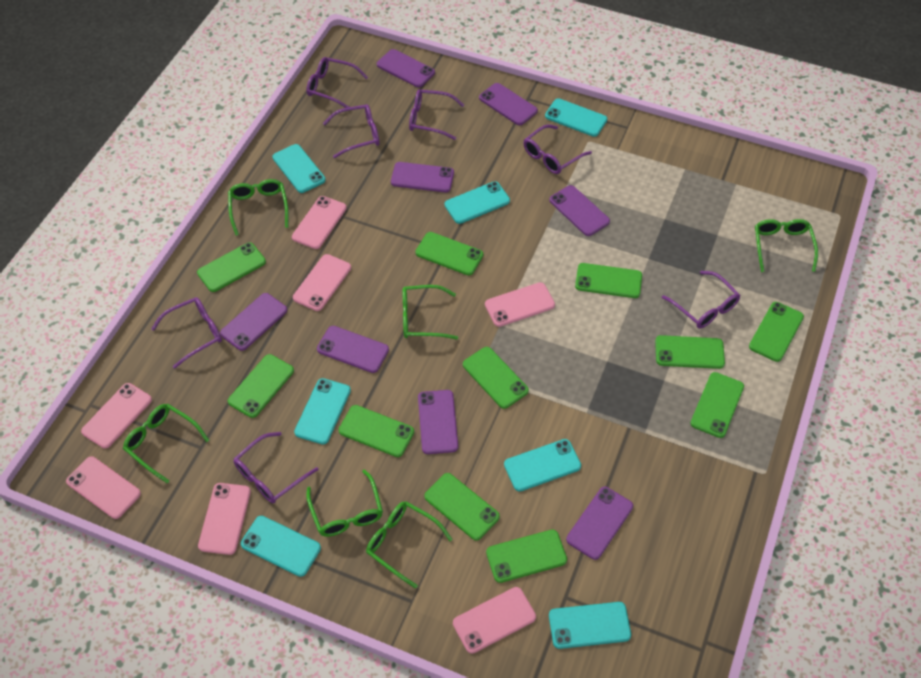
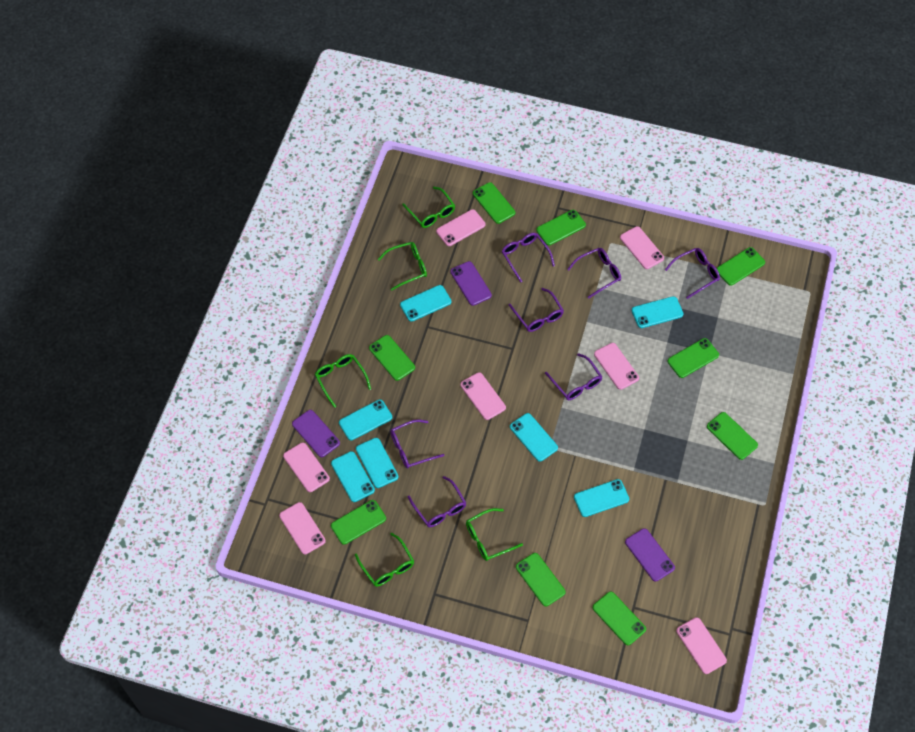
green glasses: [123,404,209,483] [228,179,289,236] [306,469,383,537] [366,501,453,589] [402,285,458,340] [755,219,818,272] = 6 -> [315,354,371,408] [355,533,414,587] [378,242,427,290] [402,187,455,228] [466,508,523,561] = 5
green phone: [197,242,266,292] [228,354,294,418] [339,405,414,457] [415,232,483,275] [424,473,500,540] [463,347,529,409] [486,530,567,583] [575,263,642,298] [655,335,725,369] [690,372,744,438] [749,302,804,362] = 11 -> [331,500,386,545] [369,335,415,381] [473,182,515,224] [516,553,566,606] [536,210,586,245] [593,591,646,645] [668,338,719,378] [707,412,758,460] [717,247,765,286] = 9
purple phone: [220,293,287,351] [317,326,389,373] [377,49,435,87] [391,162,454,192] [418,390,458,454] [479,83,538,125] [549,185,610,236] [566,487,633,560] = 8 -> [292,410,340,457] [450,261,492,306] [625,528,675,581] = 3

